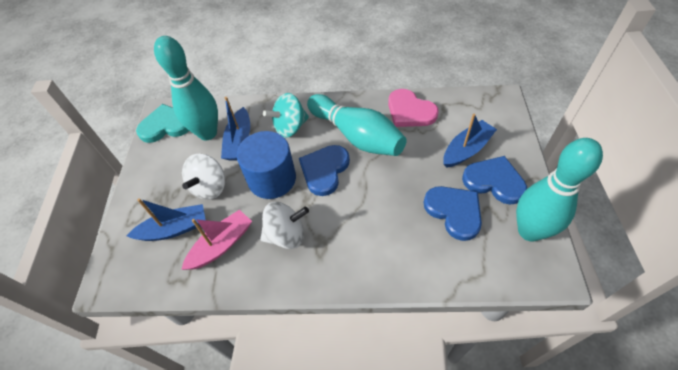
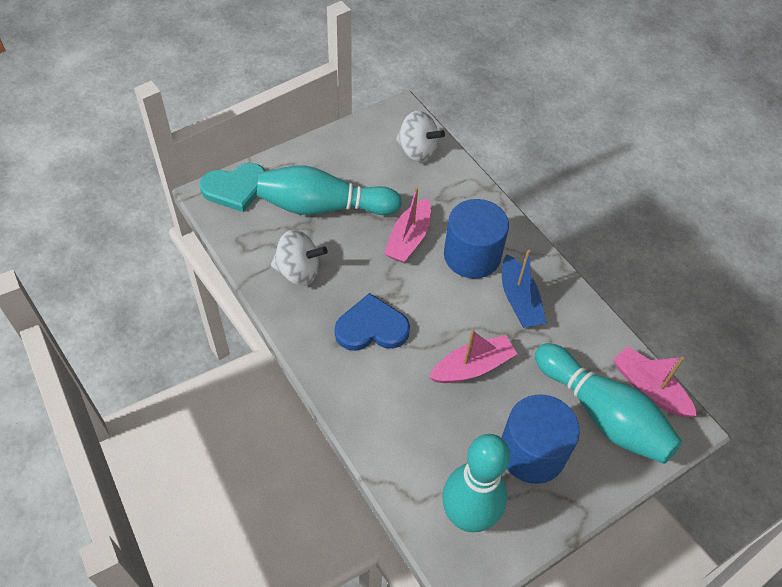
blue boat: [127,198,205,241] [221,97,250,161] [443,114,497,168] = 3 -> [502,250,547,328] = 1
blue cylinder: [237,131,296,199] = 1 -> [444,199,509,279] [501,394,580,484] = 2
blue heart: [299,145,350,196] [423,186,482,241] [462,156,527,205] = 3 -> [334,293,410,351] = 1
pink boat: [181,209,252,270] = 1 -> [384,187,431,263] [429,330,517,383] [613,346,697,417] = 3
pink heart: [388,89,439,127] = 1 -> none = 0
turquoise spinning top: [263,93,309,138] = 1 -> none = 0

